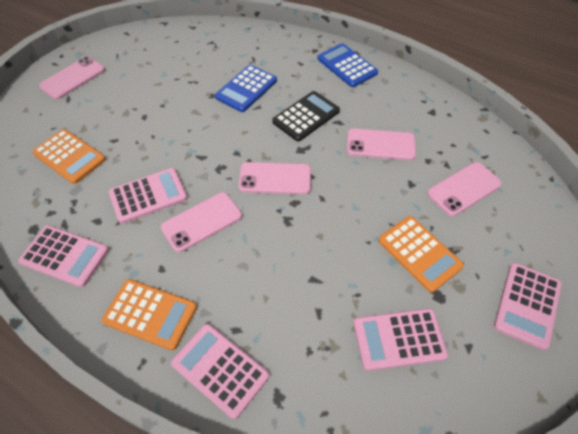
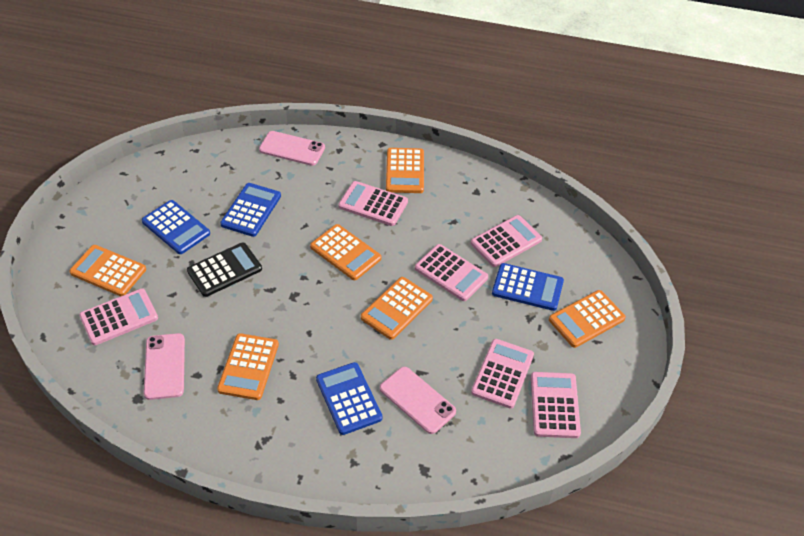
blue calculator: [215,65,277,112] [317,43,378,87] = 2 -> [142,200,210,254] [220,183,281,237] [316,362,382,435] [492,263,564,311] = 4
orange calculator: [32,129,106,184] [102,279,197,351] [378,216,464,293] = 3 -> [69,245,146,296] [217,333,279,400] [310,224,381,280] [361,277,433,340] [386,148,424,193] [549,290,626,348] = 6
pink calculator: [18,225,109,287] [109,168,187,224] [171,324,269,419] [354,308,448,371] [494,263,562,350] = 5 -> [79,288,158,345] [338,181,408,226] [415,244,488,301] [471,215,542,267] [471,339,534,409] [531,372,581,438] = 6
pink phone: [39,56,105,100] [161,192,242,252] [238,162,311,195] [347,128,416,160] [427,162,502,216] = 5 -> [144,333,185,400] [259,131,325,166] [380,367,456,434] = 3

